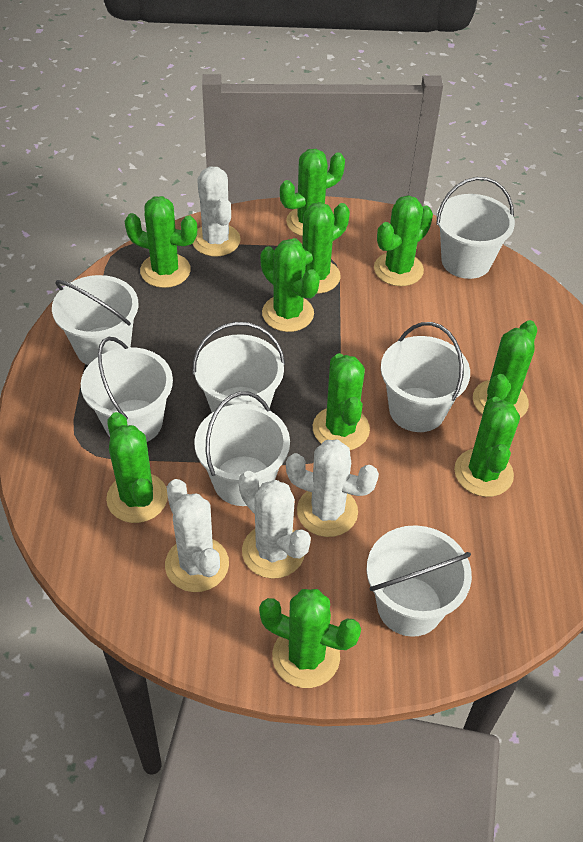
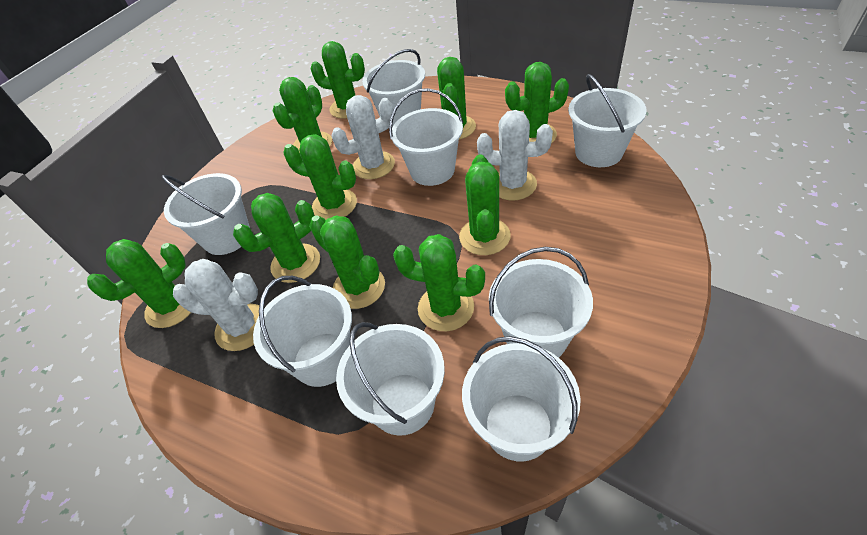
white bucket: [52,275,138,365] [81,337,173,442] [193,322,285,413] [194,392,290,506] [367,525,472,637] [381,322,470,432] [436,177,515,279] = 7 -> [162,173,250,255] [253,276,352,387] [336,322,445,436] [362,49,425,127] [389,88,463,186] [462,336,581,461] [489,247,593,358] [568,74,646,167] = 8
white cactus: [165,479,229,592] [193,166,241,257] [239,471,311,579] [286,439,379,537] = 4 -> [173,259,259,351] [332,95,395,179] [477,110,553,200] = 3

